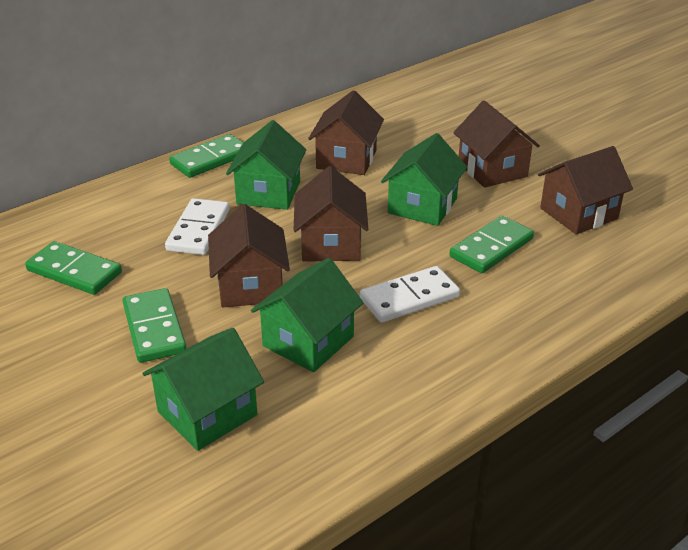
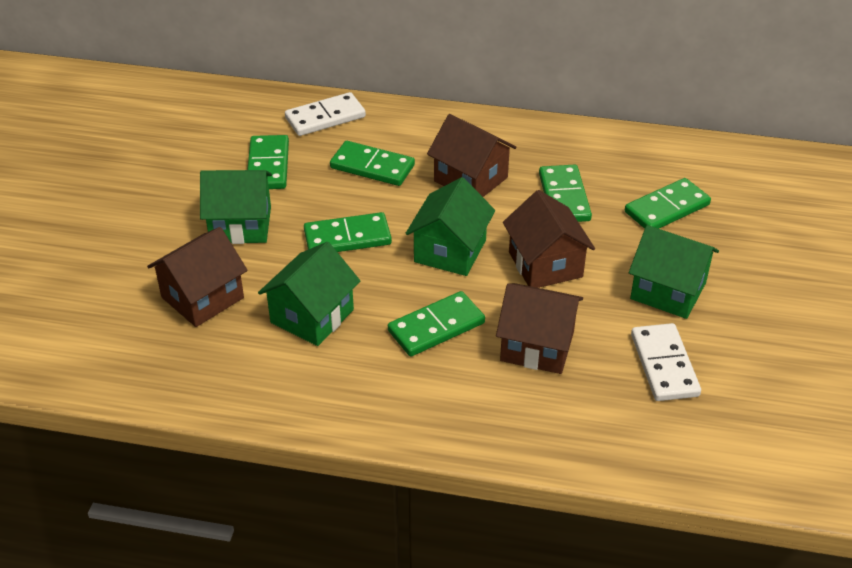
brown house: [208,204,290,307] [293,166,368,262] [308,90,384,175] [453,101,540,188] [538,146,633,234] = 5 -> [147,227,248,327] [427,114,517,197] [496,283,583,374] [503,190,595,288] = 4
green domino: [25,241,122,295] [122,288,187,363] [169,134,244,178] [449,216,534,273] = 4 -> [247,135,289,189] [304,212,392,252] [330,141,415,186] [388,291,485,357] [539,165,592,222] [625,178,711,229] = 6

